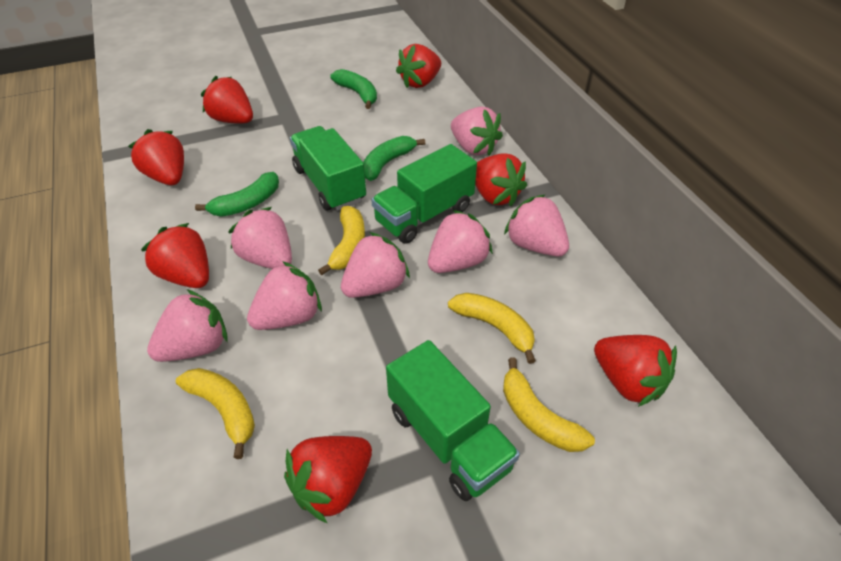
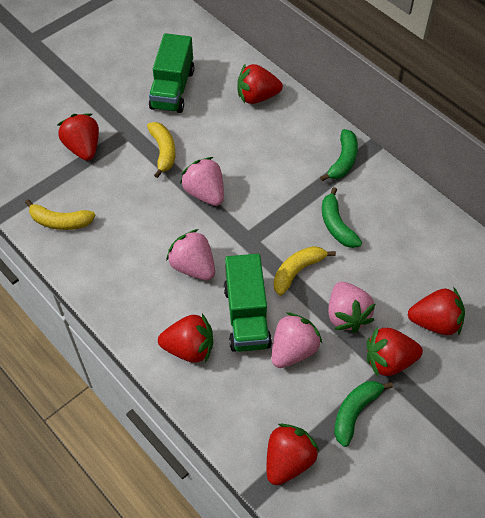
green truck: [290,126,366,211] [371,144,477,244] [386,340,520,501] = 3 -> [149,33,194,113] [224,254,272,352] = 2
pink strawberry: [147,289,228,362] [228,207,292,269] [247,261,322,330] [341,232,410,298] [428,210,493,273] [451,107,503,156] [504,194,569,256] = 7 -> [166,229,215,280] [180,157,224,206] [271,312,322,368] [328,282,376,333] = 4
red strawberry: [128,129,184,185] [141,223,209,288] [201,76,253,124] [284,436,372,523] [396,44,441,88] [475,153,527,206] [594,335,677,407] = 7 -> [57,113,99,161] [158,314,213,363] [238,64,283,104] [267,423,319,485] [367,327,423,377] [408,287,465,336] = 6
yellow banana: [176,368,255,459] [318,206,365,275] [448,293,536,364] [503,357,595,452] = 4 -> [25,199,95,230] [147,122,175,178] [274,246,336,296] = 3

